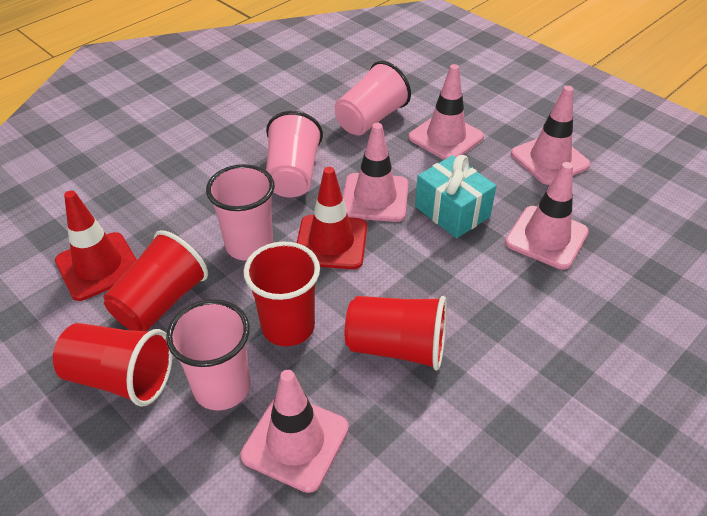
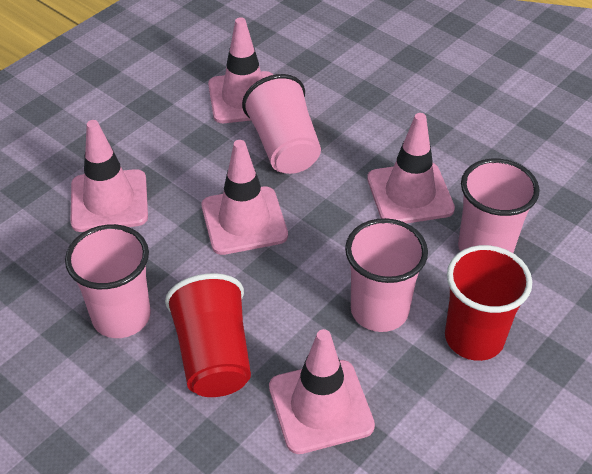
red cup: [53,323,173,407] [104,230,208,331] [244,241,320,346] [345,296,447,370] = 4 -> [165,273,251,397] [445,245,532,361] = 2
red traffic cone: [55,190,137,301] [297,167,367,269] = 2 -> none = 0
turquoise gift: [415,155,496,238] = 1 -> none = 0

